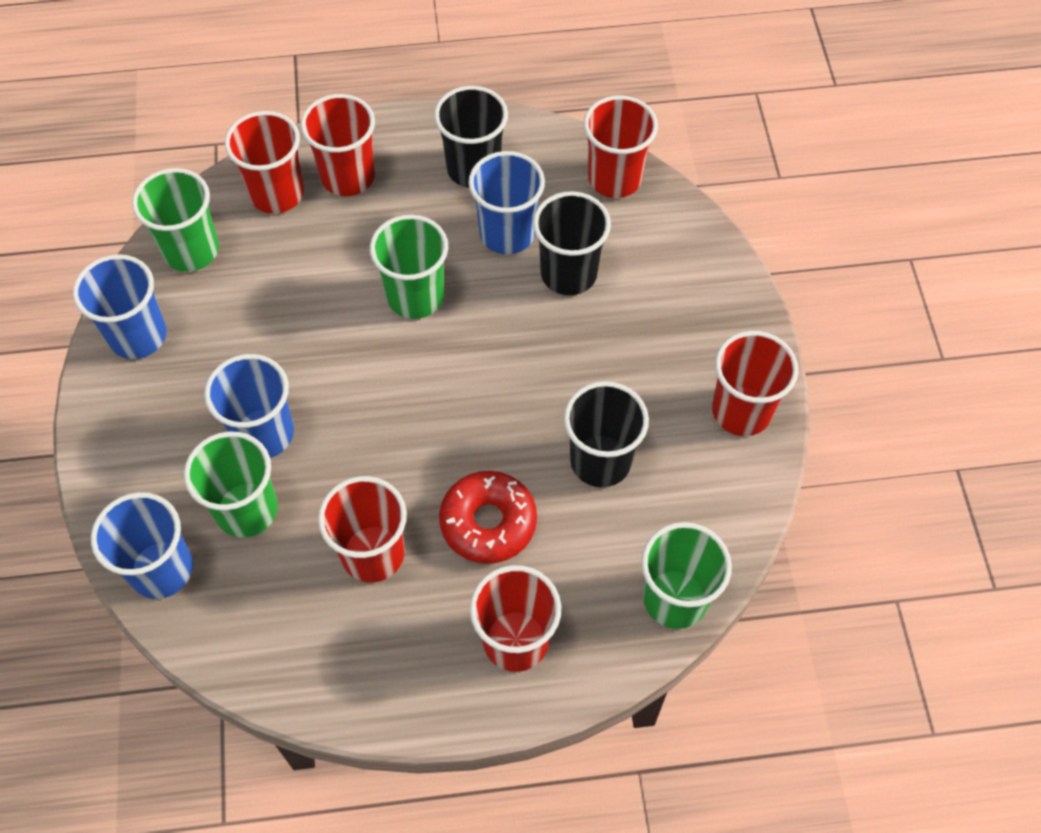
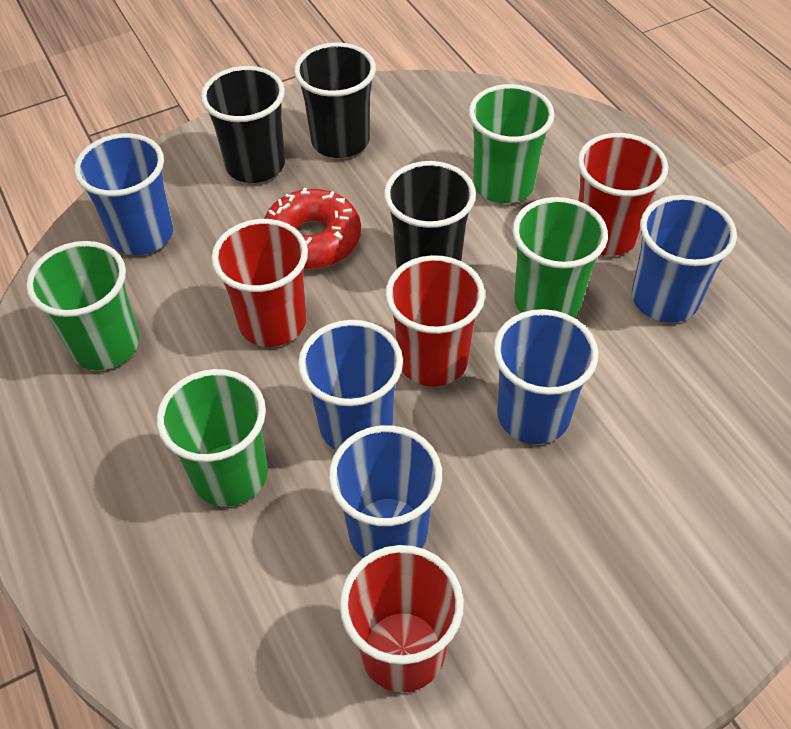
blue cup: [73,254,167,359] [91,492,193,599] [204,354,294,458] [468,151,545,254] = 4 -> [74,133,173,255] [298,320,403,450] [329,425,442,558] [493,309,598,444] [632,195,737,323] = 5
red cup: [225,111,304,214] [301,94,375,196] [318,476,407,582] [470,565,561,672] [584,96,658,198] [712,331,798,436] = 6 -> [211,219,308,347] [340,545,464,692] [385,255,485,386] [577,133,668,256] = 4

